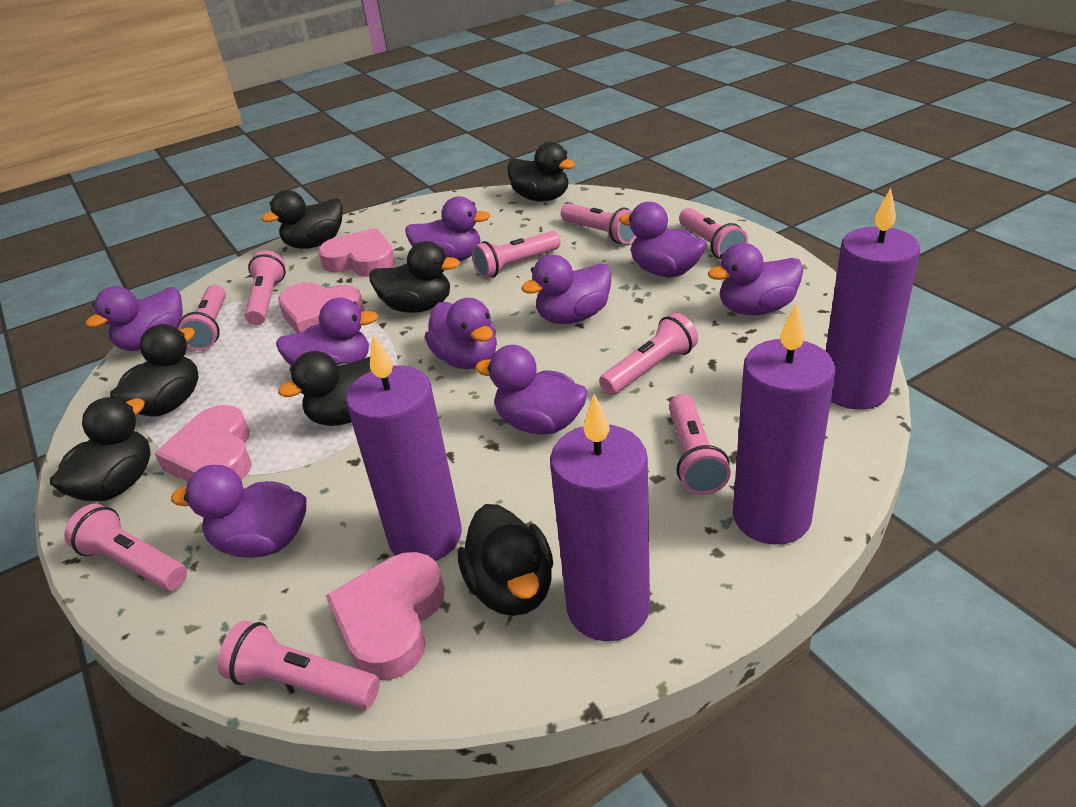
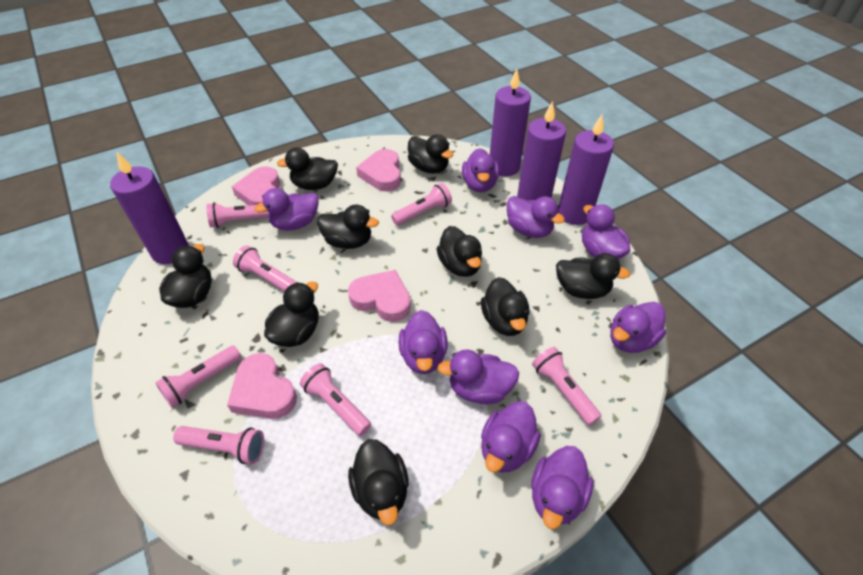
black duck: [50,397,151,501] [110,324,199,416] [261,190,343,249] [278,351,371,426] [369,241,460,313] [458,504,553,616] [507,142,576,201] = 7 -> [159,244,212,308] [264,281,319,347] [277,147,338,190] [317,204,379,249] [348,439,409,525] [408,134,453,174] [437,226,482,277] [481,277,530,336] [556,253,630,299] = 9
pink flashlight: [64,504,187,591] [178,285,226,351] [218,620,380,709] [245,251,286,325] [472,231,561,279] [561,203,636,244] [599,313,698,395] [669,394,731,495] [679,208,748,259] = 9 -> [155,345,241,408] [173,426,264,464] [206,202,269,228] [233,246,297,292] [300,363,371,436] [391,183,452,225] [532,347,601,425] = 7

